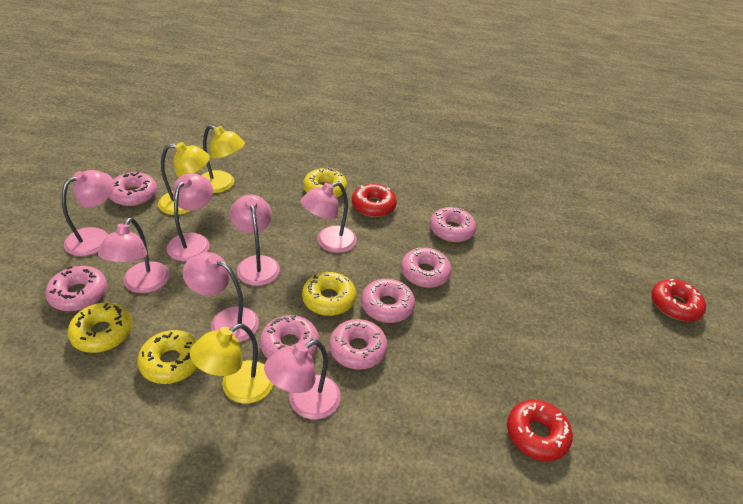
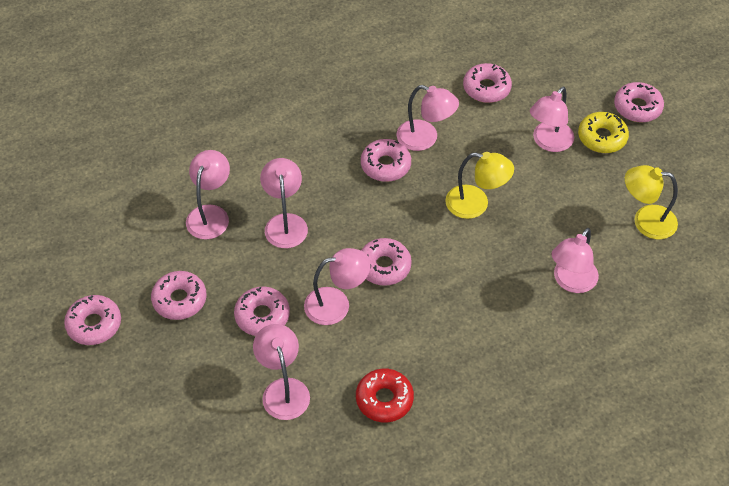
red donut: [352,184,397,217] [507,400,573,461] [651,279,706,321] = 3 -> [356,368,414,422] = 1
yellow donut: [68,302,132,353] [137,330,198,384] [302,272,356,316] [303,168,347,198] = 4 -> [578,112,629,153] = 1
yellow lamp: [158,142,210,215] [190,324,273,404] [201,125,245,193] = 3 -> [445,152,514,219] [625,165,678,239] = 2

